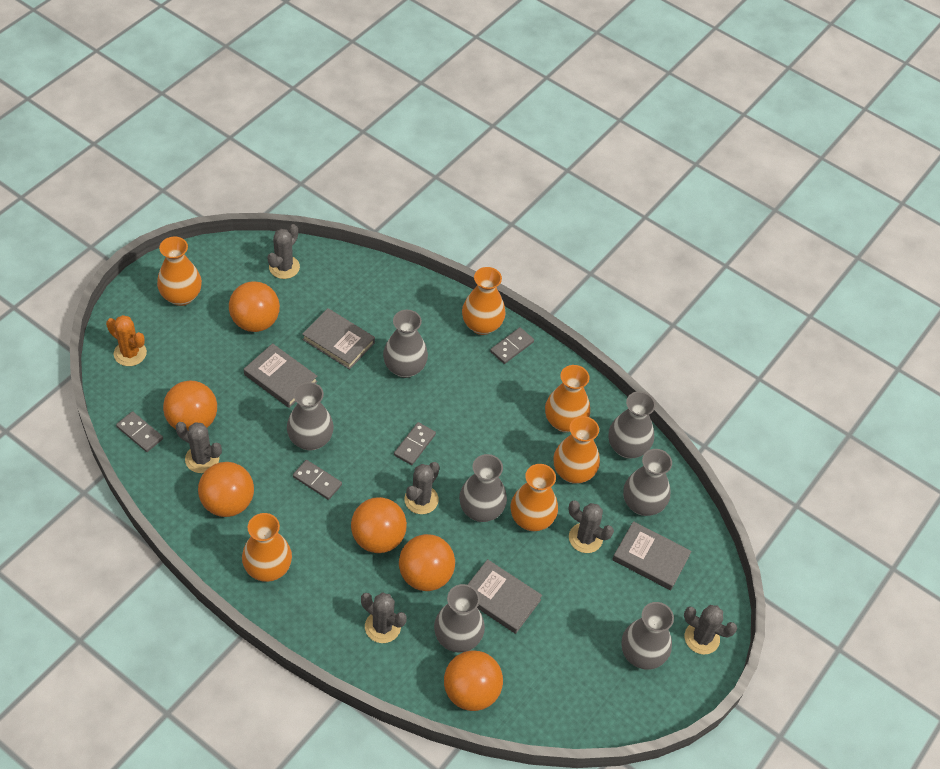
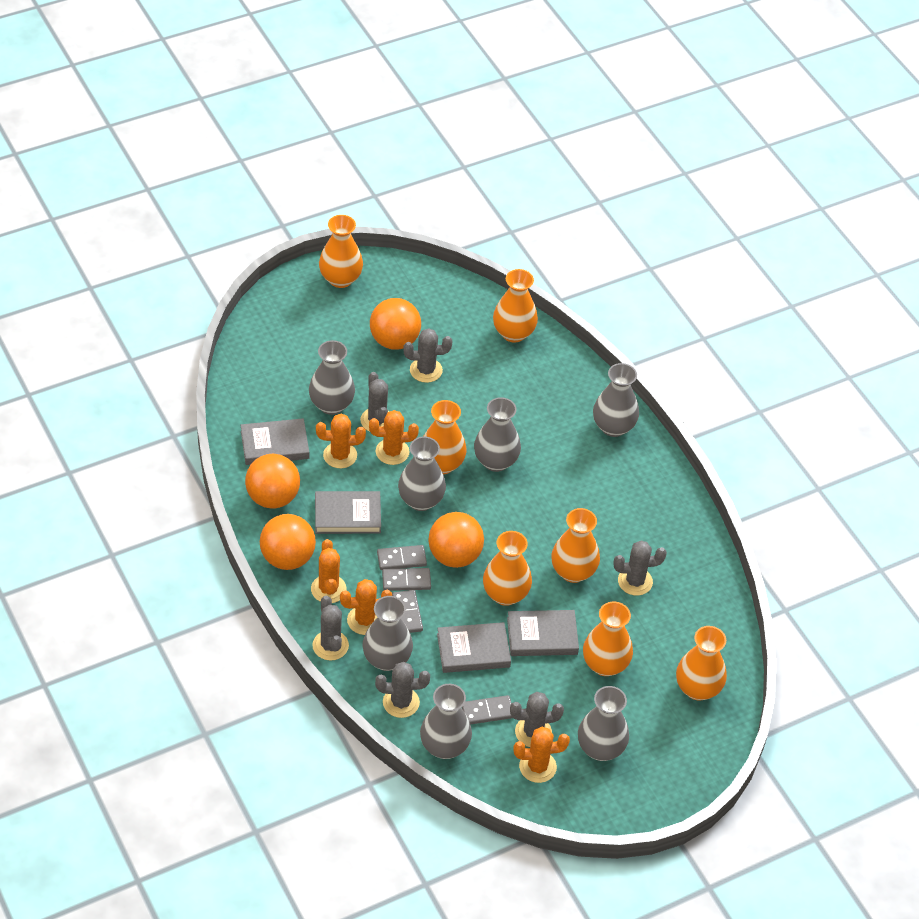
orange ball: [163,381,217,430] [198,462,254,517] [229,281,280,332] [351,497,407,553] [399,534,455,591] [444,650,503,711] = 6 -> [245,454,300,509] [260,514,316,570] [370,298,421,350] [428,512,484,568] = 4
orange cactus: [106,315,147,366] = 1 -> [311,539,347,603] [316,414,366,468] [340,579,392,635] [369,410,419,465] [513,727,570,783] = 5
orange vase: [157,237,202,306] [242,513,292,582] [462,267,506,335] [510,464,558,531] [545,365,590,432] [553,416,600,484] = 6 -> [319,215,363,288] [424,400,467,474] [483,531,532,606] [493,269,538,342] [551,508,600,583] [583,602,633,676] [676,626,727,701] = 7

